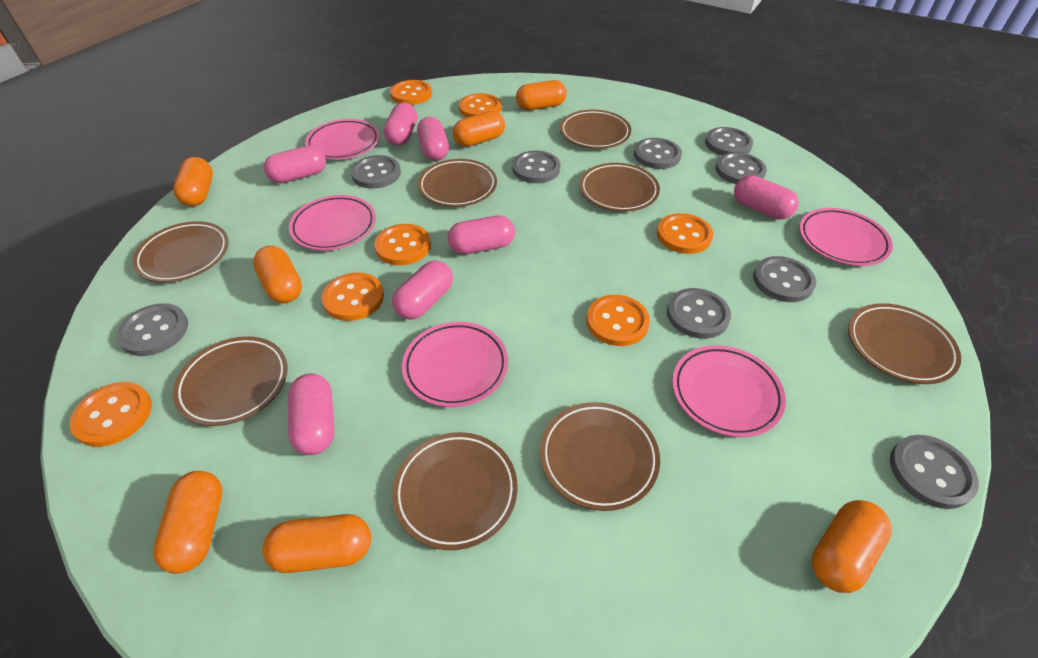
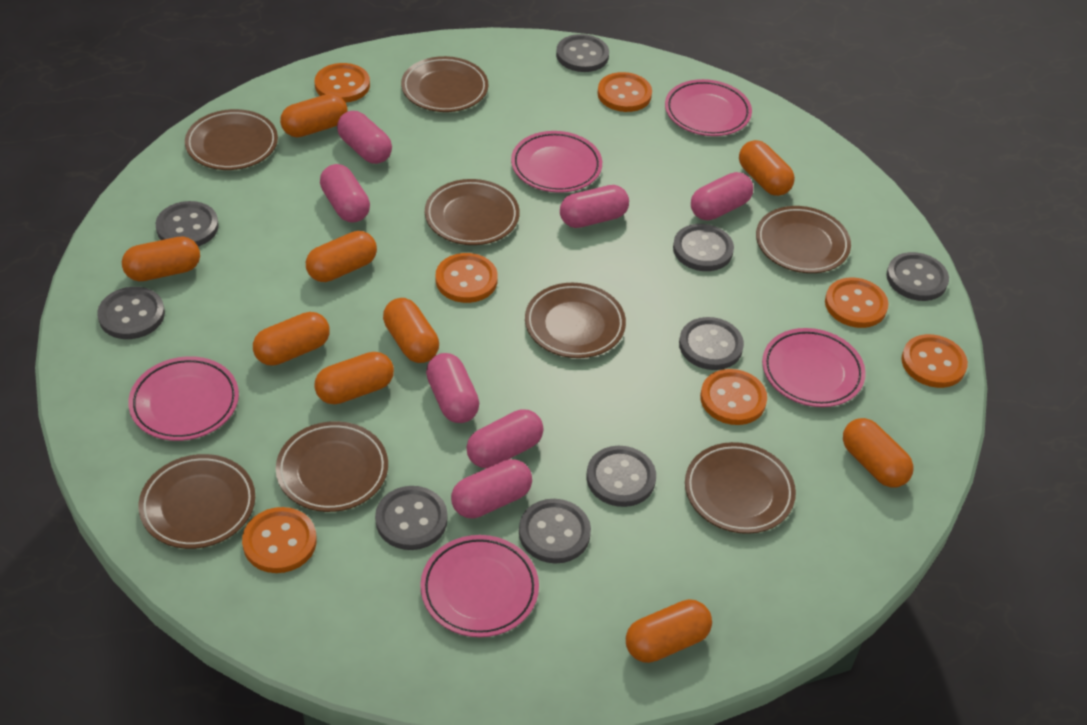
orange capsule: [153,471,222,574] [173,157,213,206] [253,246,302,303] [262,514,371,573] [453,111,505,147] [516,80,567,110] [812,500,892,593] = 7 -> [122,237,200,281] [253,312,330,366] [280,94,347,137] [306,231,377,282] [314,352,394,404] [383,298,439,363] [626,599,712,663] [739,140,795,196] [843,418,914,488] = 9

